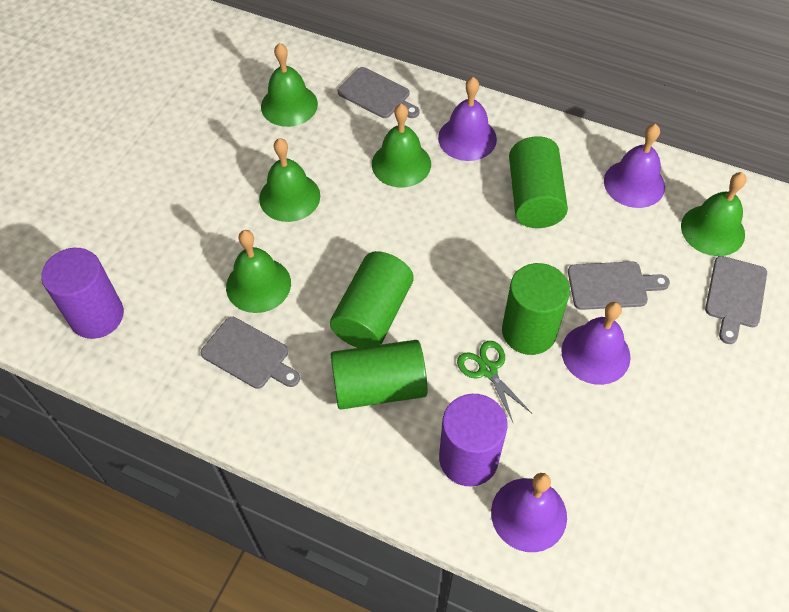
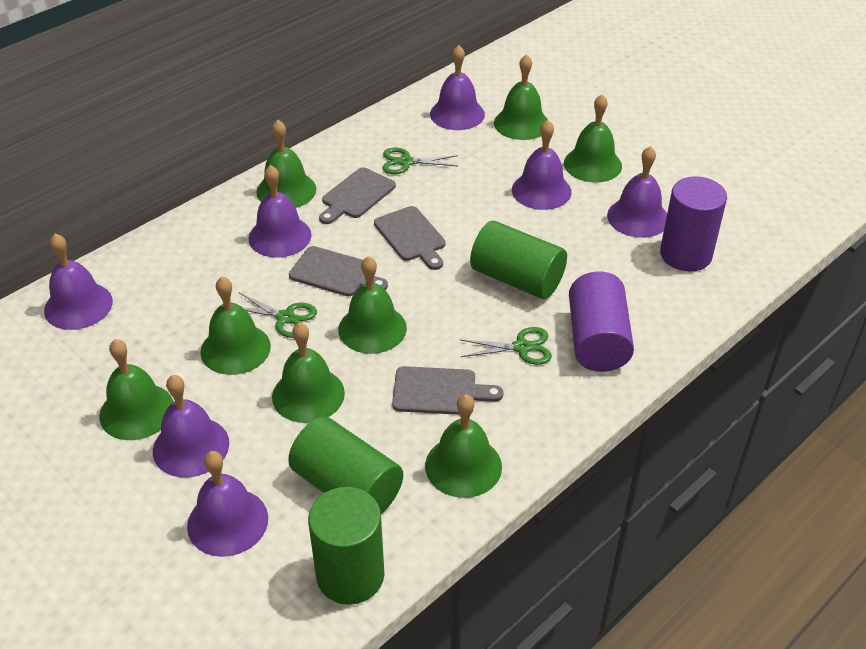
green bell: [226,230,291,313] [259,138,320,222] [261,43,318,127] [372,104,431,188] [681,172,747,256] = 5 -> [100,339,174,440] [200,277,271,375] [256,120,316,208] [272,322,345,423] [338,256,407,354] [425,394,502,498] [494,54,548,140] [564,94,622,183] = 8
green cylinder: [330,251,414,348] [331,340,427,409] [502,263,570,355] [509,136,568,228] = 4 -> [288,417,403,514] [308,487,385,605] [470,221,567,299] = 3
green scissors: [457,341,532,422] = 1 -> [239,292,317,338] [382,148,458,174] [459,327,552,365] = 3
purple bell: [438,77,497,161] [491,473,567,552] [561,302,631,385] [604,124,665,208] = 4 -> [44,234,113,330] [153,375,229,478] [187,451,268,557] [249,165,311,258] [430,45,485,130] [512,120,572,210] [607,146,667,238] = 7

